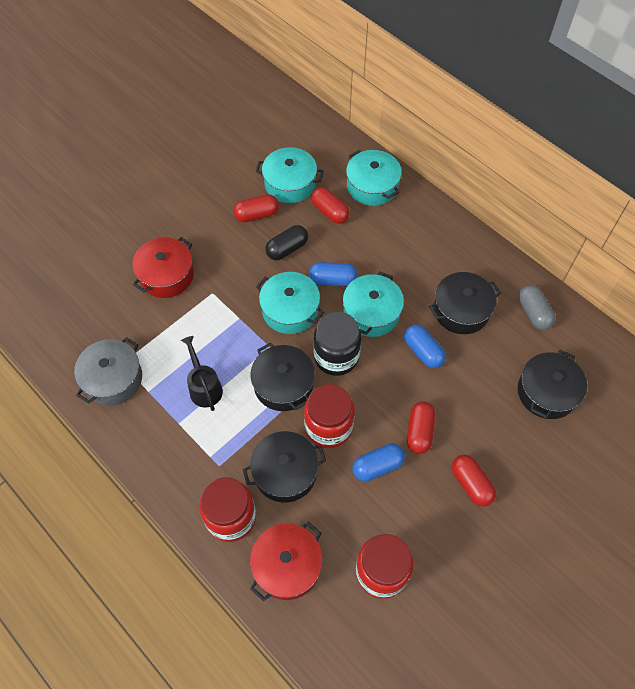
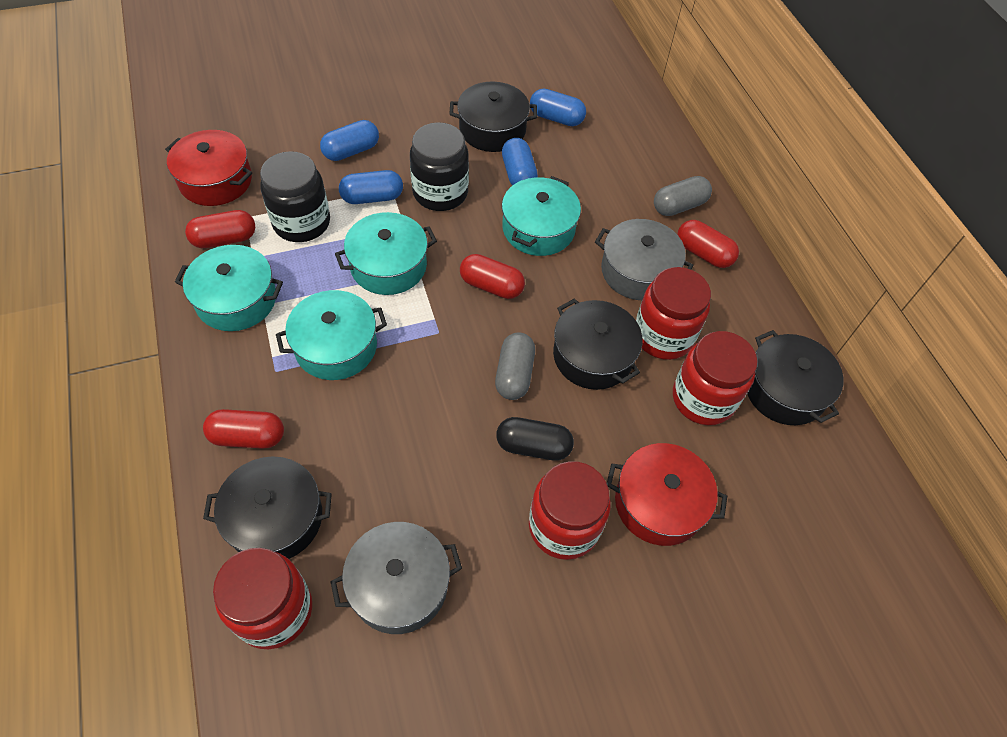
black jar: [313,312,361,376] = 1 -> [260,151,330,242] [410,122,469,211] = 2
black watering can: [181,336,223,411] = 1 -> none = 0
blue capsule: [309,262,358,286] [352,443,405,482] [404,325,446,368] = 3 -> [320,120,379,161] [339,170,403,204] [502,138,538,186] [530,89,586,126] = 4
grey capsule: [518,285,555,330] = 1 -> [495,332,535,400] [654,176,712,216] = 2
grey pot: [74,337,142,405] = 1 -> [330,522,462,634] [595,219,694,300] = 2
red jar: [199,477,256,542] [304,384,355,448] [356,534,413,599] = 3 -> [213,548,312,649] [529,461,611,560] [636,267,711,360] [673,331,757,425] = 4

